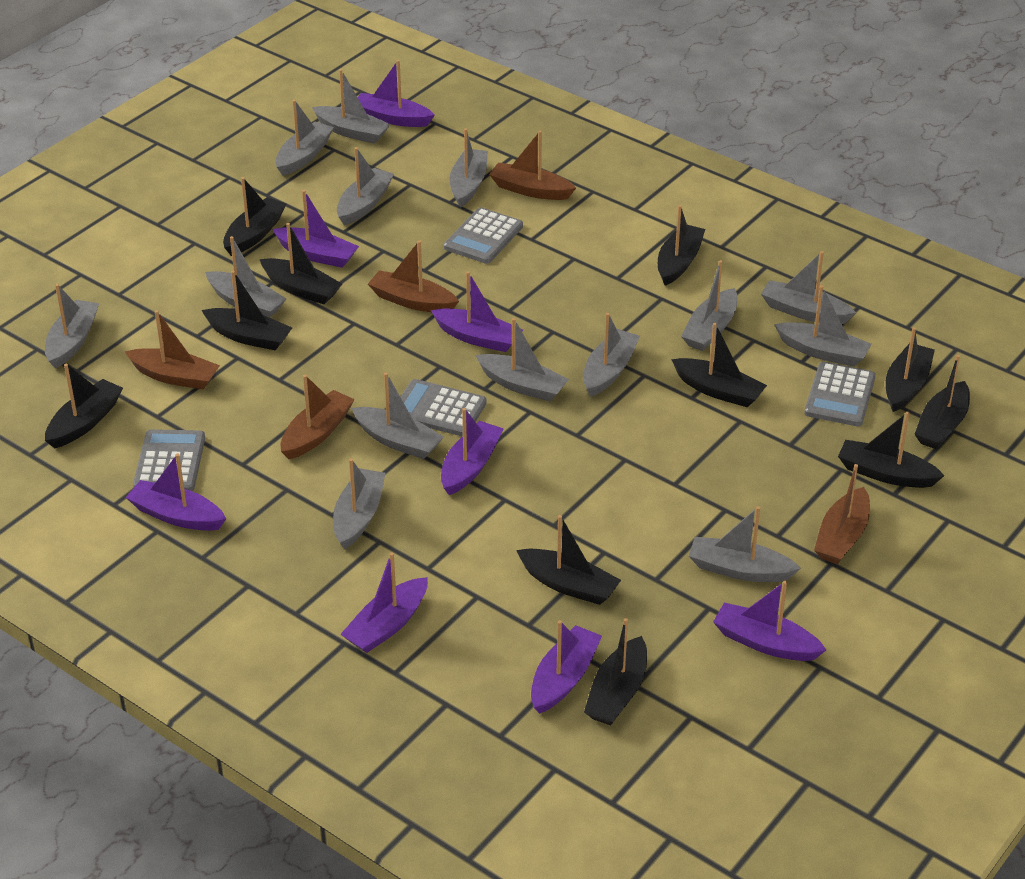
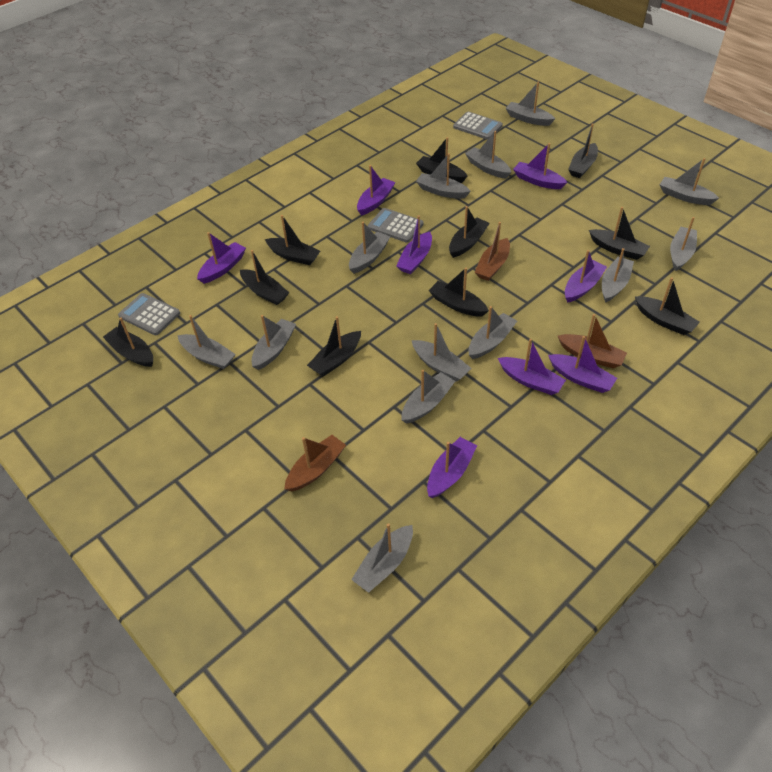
black boat: [45,364,123,448] [201,271,292,351] [223,177,286,256] [260,223,342,304] [516,515,621,605] [584,618,647,725] [658,205,705,286] [671,323,767,407] [838,412,945,488] [886,327,935,412] [915,355,970,449] = 11 -> [103,317,153,367] [240,250,289,305] [265,215,320,265] [307,316,361,377] [416,137,467,183] [429,268,489,317] [449,206,490,258] [568,123,598,178] [589,207,650,260] [635,277,700,335] = 10
brown boat: [125,310,220,390] [281,375,355,459] [368,240,459,312] [489,131,576,200] [814,464,870,564] = 5 -> [285,435,346,491] [475,222,510,281] [558,314,627,368] = 3
grey boat: [45,284,99,369] [205,236,286,318] [276,100,334,176] [312,69,390,144] [333,458,386,549] [337,147,394,225] [352,372,444,459] [450,128,488,207] [475,318,569,402] [583,313,640,397] [681,260,738,351] [689,506,801,582] [761,251,856,324] [774,285,872,366] = 14 -> [177,315,236,369] [251,315,296,370] [349,222,390,274] [351,523,413,593] [402,370,455,424] [412,323,472,382] [416,153,471,199] [465,131,511,178] [468,306,517,359] [506,81,555,126] [602,248,634,303] [660,158,719,205] [670,217,697,271] = 13
grey calculator: [133,429,205,491] [401,379,486,436] [444,207,523,264] [804,362,876,426] = 4 -> [118,293,180,335] [368,208,423,243] [453,112,503,140] = 3

